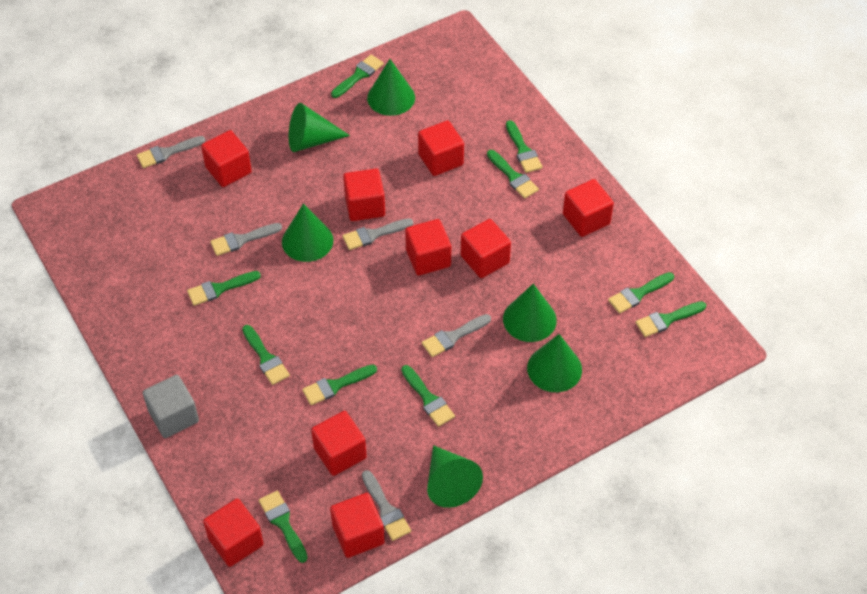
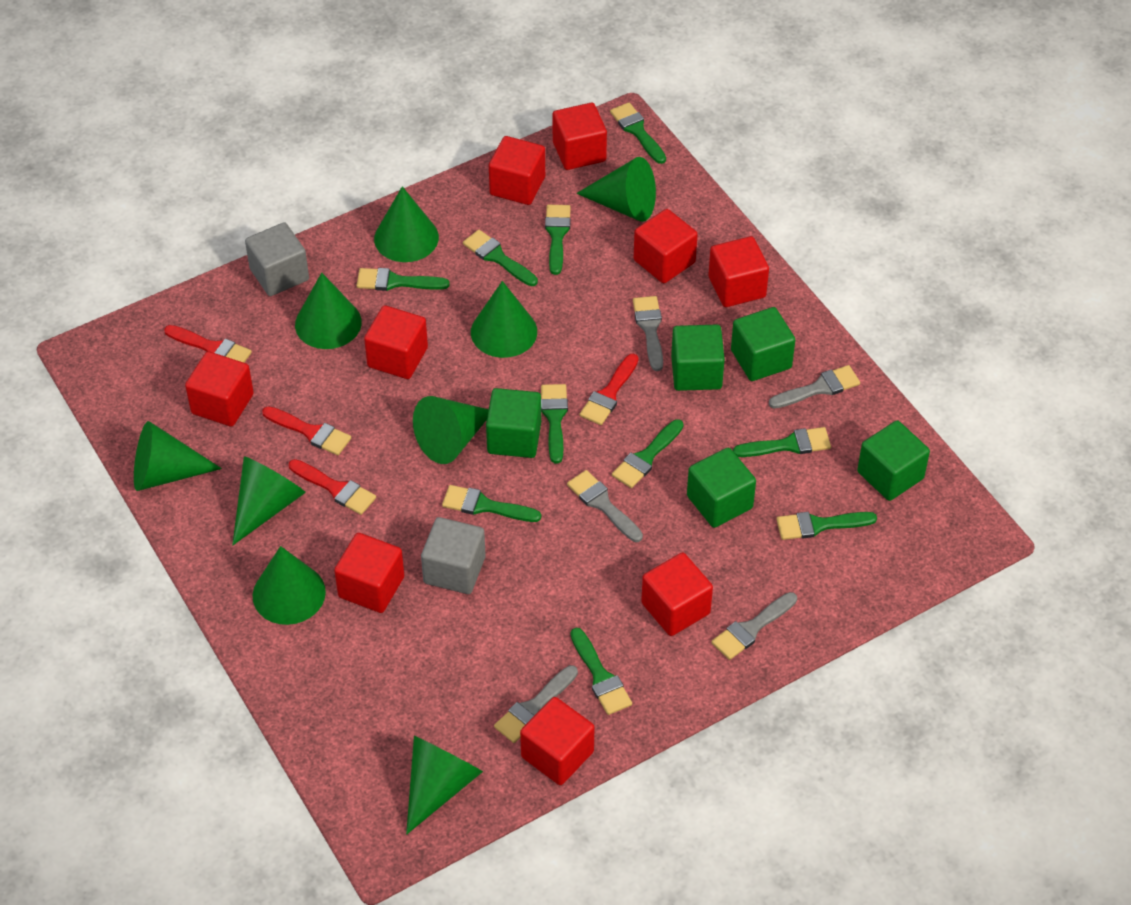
green cone: [282,204,333,262] [289,103,350,152] [367,59,415,116] [427,445,483,508] [503,284,557,342] [527,334,582,392] = 6 -> [134,421,222,491] [232,456,306,545] [253,546,326,625] [295,272,362,349] [374,186,439,262] [406,736,483,834] [413,396,489,464] [471,281,537,358] [576,157,656,222] = 9
green cube: none = 0 -> [486,388,541,458] [671,325,725,391] [687,447,756,528] [731,307,795,381] [857,420,930,501] = 5
grey cube: [143,375,199,438] = 1 -> [245,222,309,296] [421,517,486,594] = 2
red brush: none = 0 -> [164,325,252,363] [262,406,351,455] [289,459,376,515] [580,353,639,425] = 4

